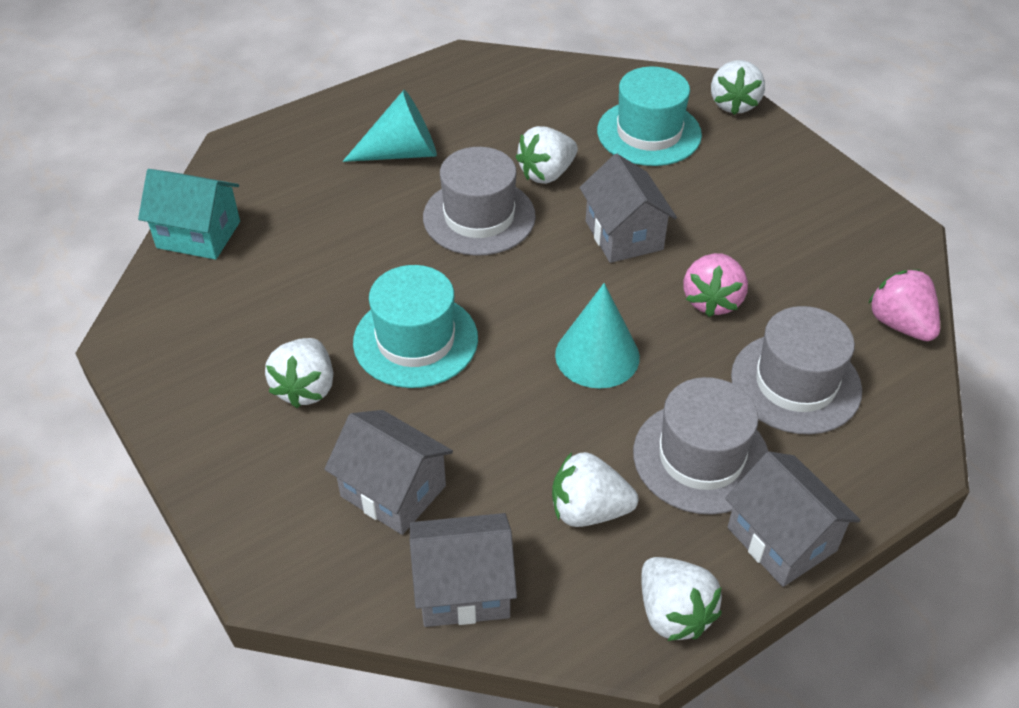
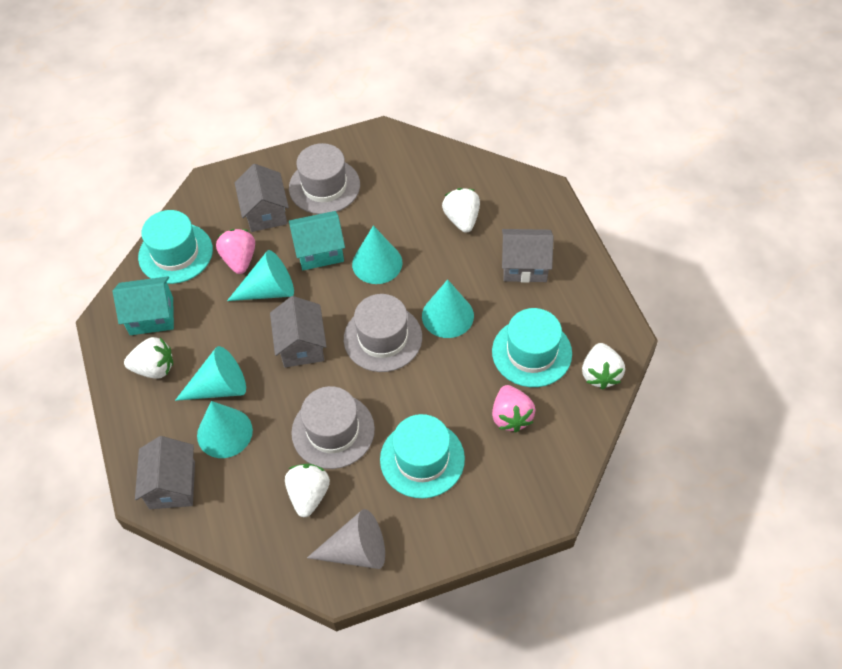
grey cone: none = 0 -> [307,509,385,569] = 1
turquoise cone: [343,90,437,162] [555,283,640,388] = 2 -> [175,346,246,401] [197,401,253,458] [227,250,294,301] [352,225,402,284] [422,279,474,338] = 5
turquoise hat: [353,265,478,388] [597,67,702,166] = 2 -> [138,210,213,284] [380,414,465,498] [492,308,572,387] = 3
turquoise house: [138,169,240,260] = 1 -> [113,276,174,335] [289,211,345,270] = 2
white strawberry: [265,338,333,408] [515,126,578,184] [552,452,638,527] [641,557,722,641] [711,60,765,115] = 5 -> [124,337,173,379] [285,464,330,517] [442,188,480,232] [582,343,625,390] = 4

